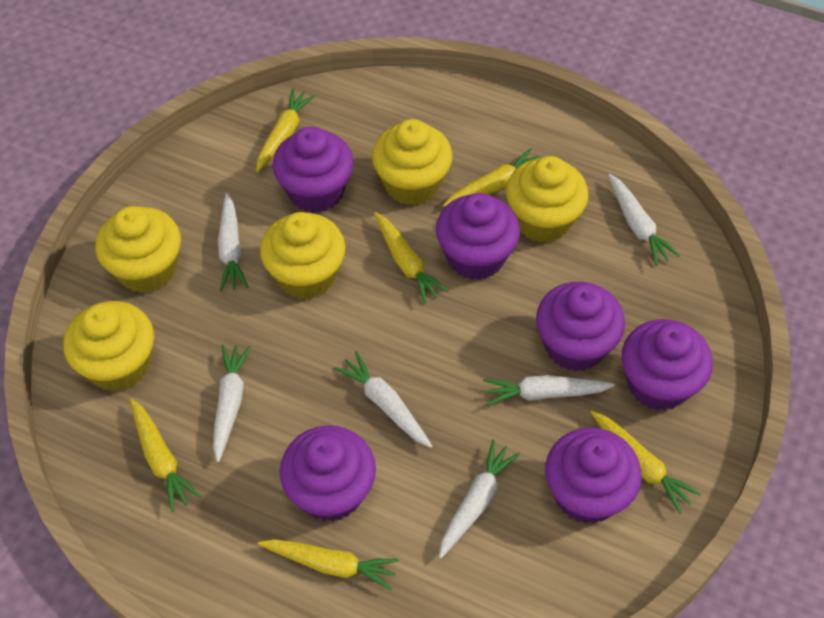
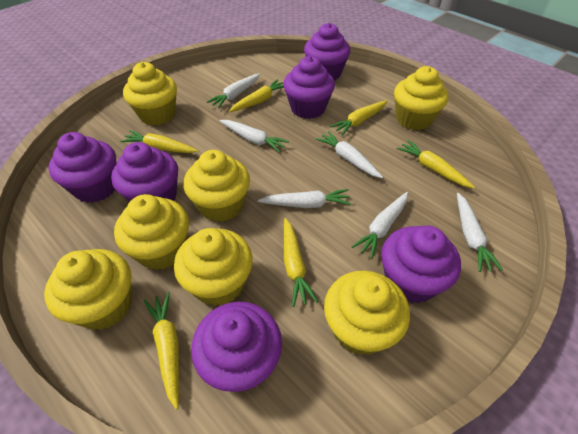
yellow cupcake: [63,301,154,392] [95,206,181,293] [260,212,345,299] [372,119,453,205] [506,156,588,243] = 5 -> [44,249,132,330] [114,194,189,270] [123,62,177,126] [174,228,253,306] [184,150,250,222] [324,271,410,355] [394,66,448,130] = 7

